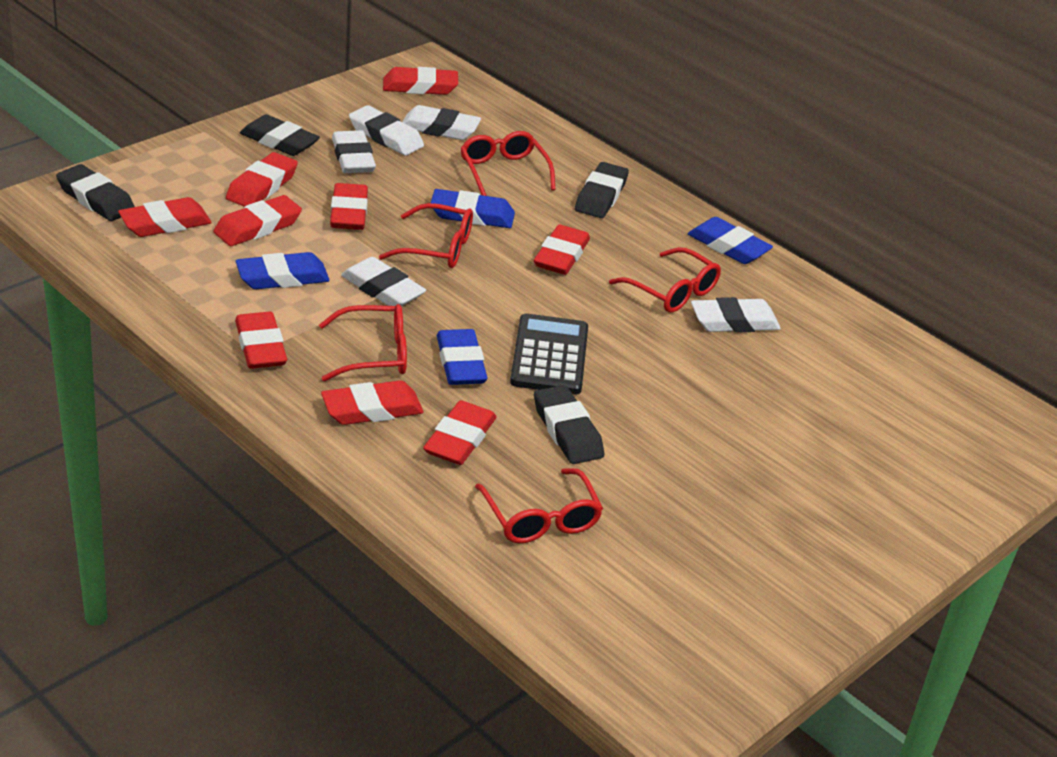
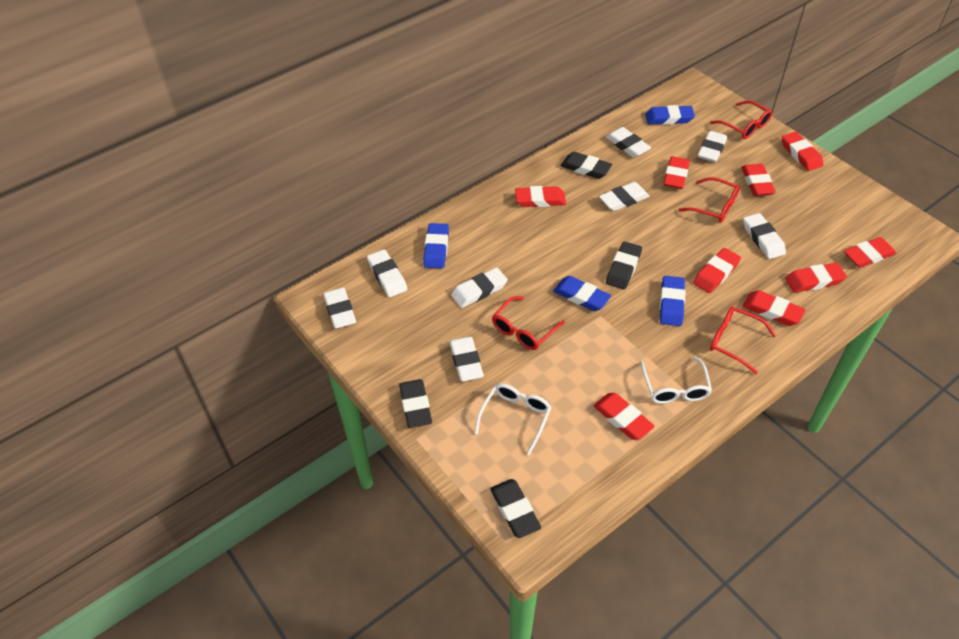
black calculator: [510,314,588,395] = 1 -> none = 0
red glasses: [319,304,407,381] [379,203,473,268] [460,131,556,196] [475,468,603,543] [609,247,721,313] = 5 -> [492,296,565,350] [678,177,740,223] [710,100,772,139] [710,307,776,374] = 4
white eraser: [332,130,376,173] [341,257,426,306] [349,105,424,156] [402,105,481,140] [691,297,781,333] = 5 -> [323,288,356,329] [367,249,408,297] [449,337,484,381] [451,268,508,308] [599,182,650,211] [606,127,651,158] [698,131,727,162] [743,213,786,259] = 8
white glasses: none = 0 -> [474,384,551,455] [640,357,712,404] = 2

